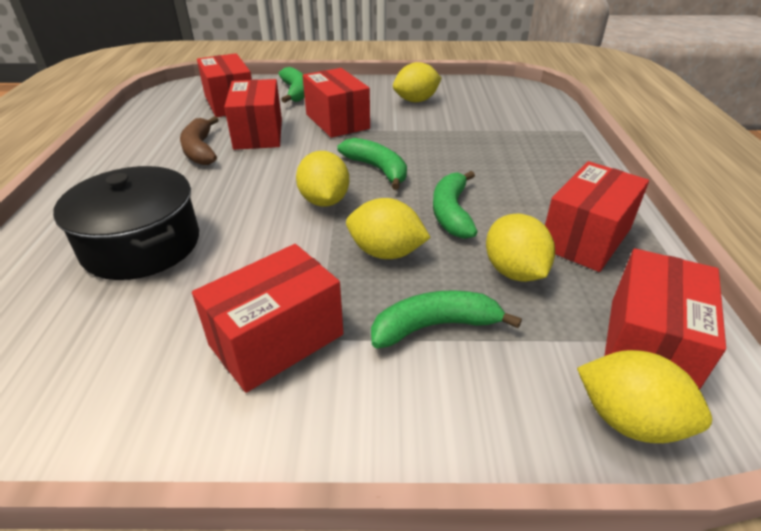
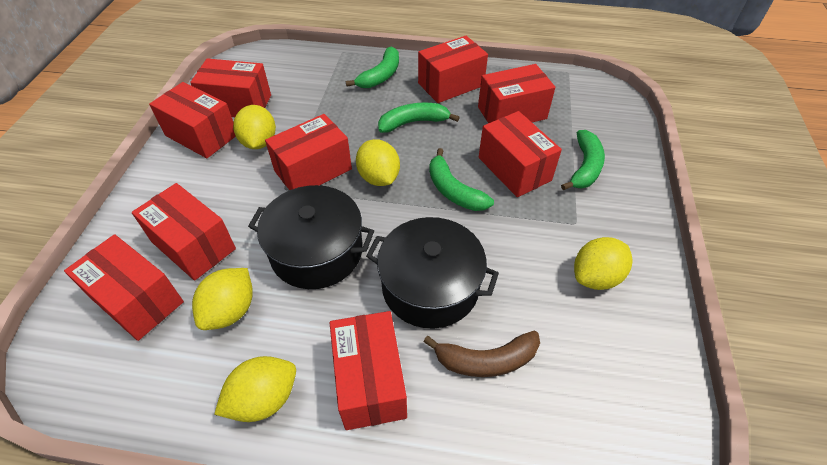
black pot: [53,166,199,280] = 1 -> [248,185,374,289] [366,217,499,329] = 2
red box: [192,244,344,393] [197,53,252,117] [224,79,282,150] [303,68,370,138] [545,161,649,272] [604,248,726,390] = 6 -> [64,234,184,341] [132,183,236,281] [149,82,236,158] [190,58,271,117] [265,114,352,190] [330,311,407,430] [418,36,488,103] [478,64,555,123] [479,111,562,197] = 9

